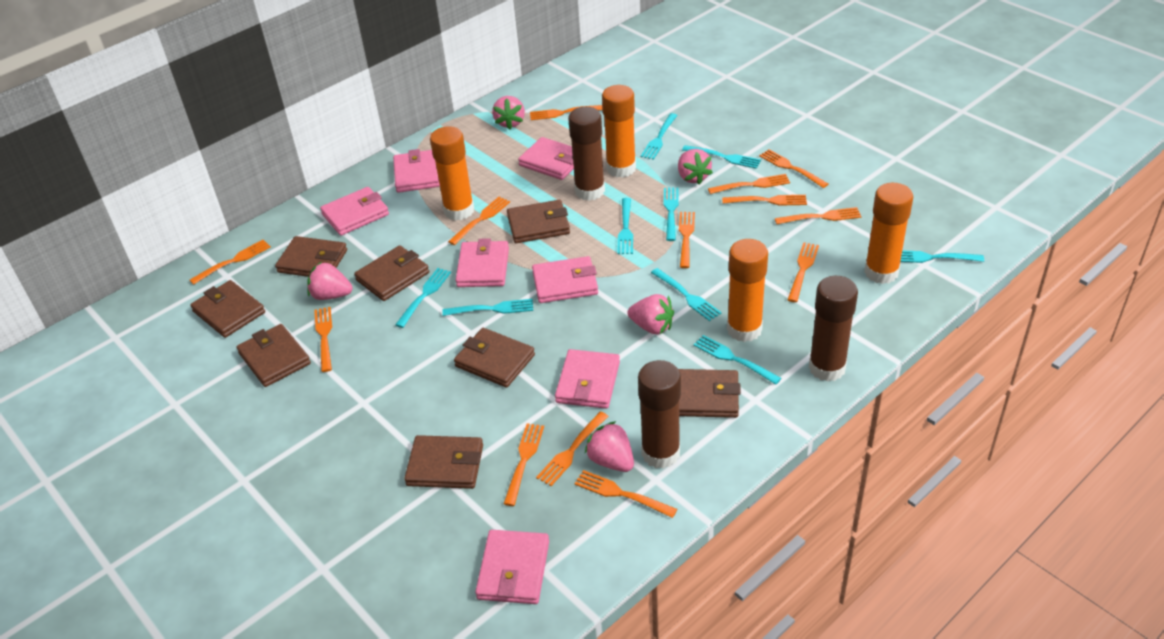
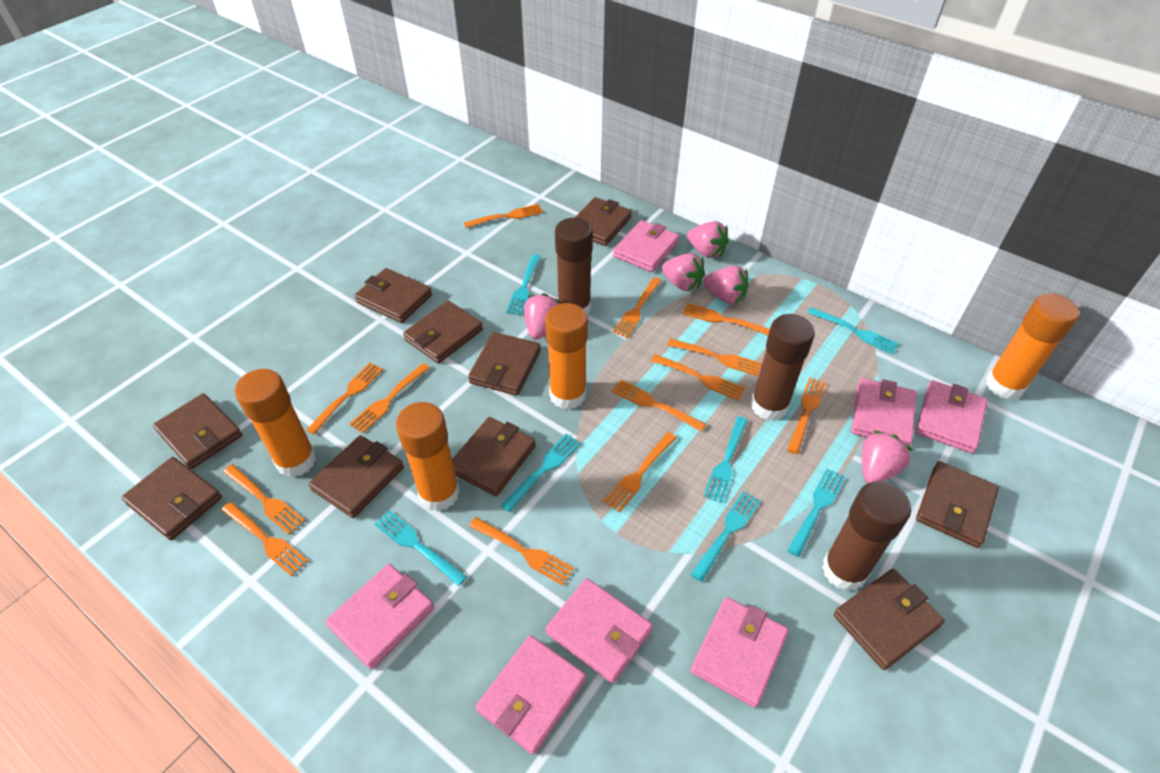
brown wallet: [190,280,265,338] [237,324,311,387] [275,236,347,277] [354,245,429,301] [404,435,483,489] [454,328,535,388] [507,200,570,243] [678,369,741,418] = 8 -> [121,457,222,540] [153,393,242,469] [309,435,404,518] [355,268,432,323] [403,301,483,363] [452,417,536,496] [468,332,541,396] [575,197,632,246] [834,569,945,670] [916,461,999,548] = 10
turquoise fork: [395,268,451,328] [442,299,533,316] [617,198,633,254] [641,113,678,160] [651,268,722,321] [664,187,679,241] [682,145,761,169] [693,335,781,385] [900,251,984,263] = 9 -> [374,510,467,586] [501,433,581,512] [506,254,541,316] [691,491,761,582] [703,416,748,503] [787,468,845,557] [807,307,899,354] = 7

